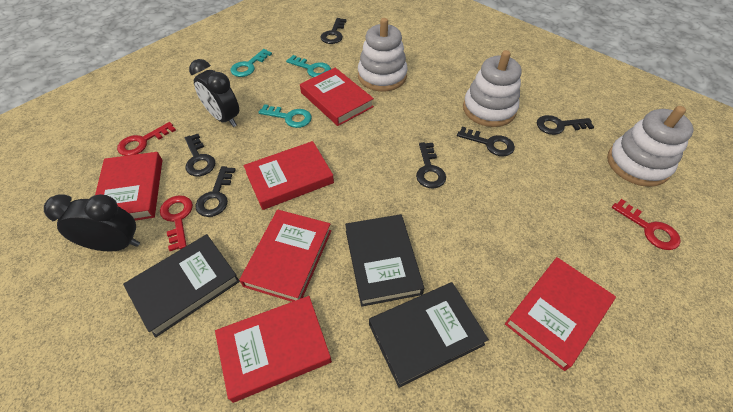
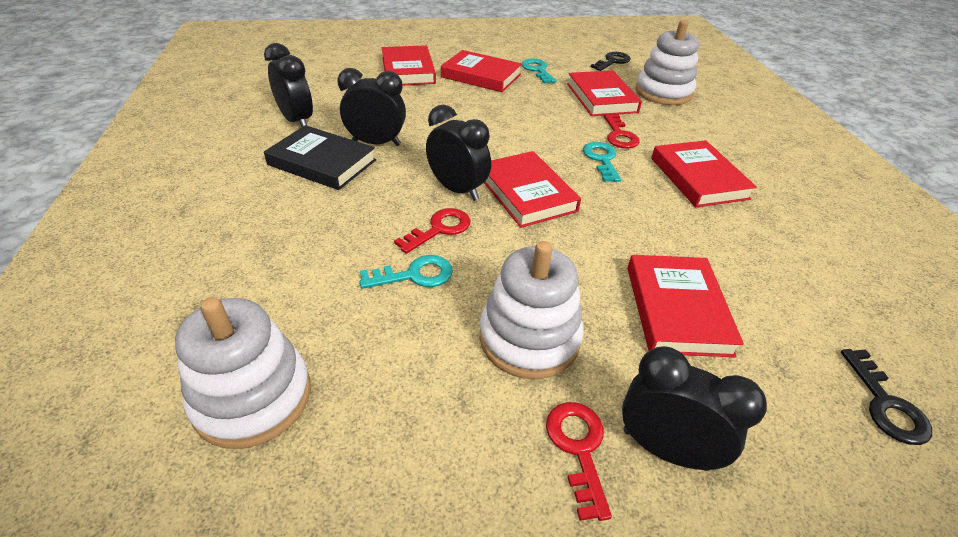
black book: [123,234,240,338] [345,214,424,307] [369,282,489,388] = 3 -> [264,125,376,190] = 1
black clock: [44,194,140,251] [189,59,239,127] = 2 -> [264,43,313,127] [337,68,406,146] [426,105,491,201] [622,346,767,471] = 4
black key: [185,134,215,176] [195,166,236,217] [321,18,347,44] [416,142,446,188] [457,126,515,156] [537,115,594,135] = 6 -> [591,52,631,71] [841,349,932,445] = 2

